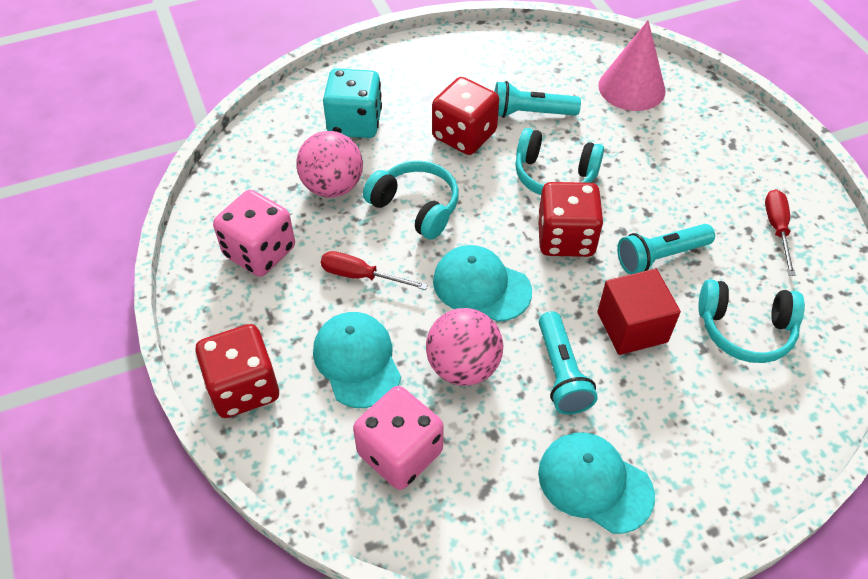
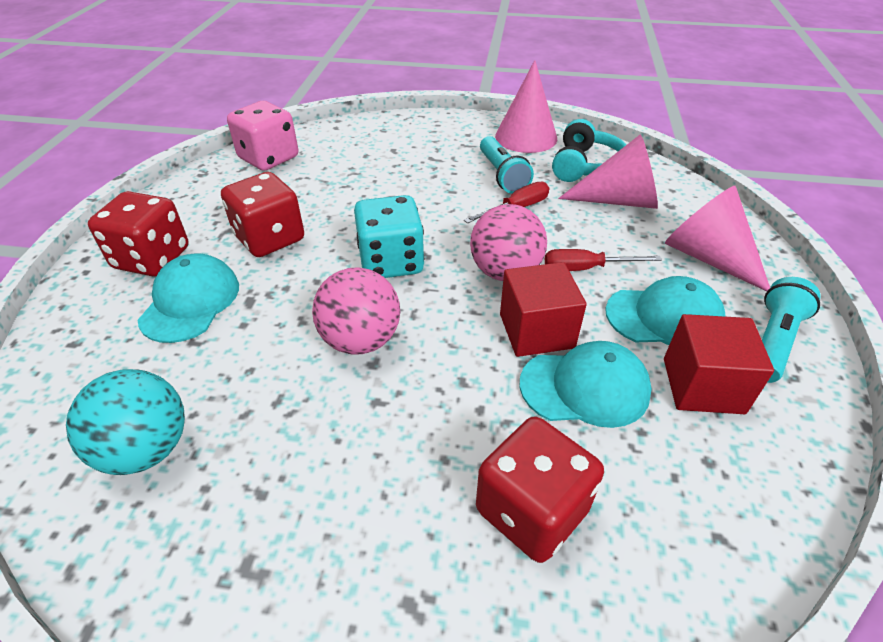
pink cone: [598,20,665,111] = 1 -> [495,60,557,153] [558,135,658,209] [665,186,770,291] = 3
pink dice: [213,190,295,277] [353,386,444,490] = 2 -> [227,101,298,171] = 1
red cube: [597,269,681,355] = 1 -> [500,262,587,357] [664,314,774,414] = 2
turquoise ball: none = 0 -> [66,369,185,475] = 1
turquoise flashlight: [494,81,581,118] [539,311,598,414] [617,224,715,275] = 3 -> [480,136,534,194] [762,277,821,383] = 2
turquoise headphones: [363,161,459,240] [515,128,604,195] [698,279,805,363] = 3 -> [552,119,626,182] = 1

